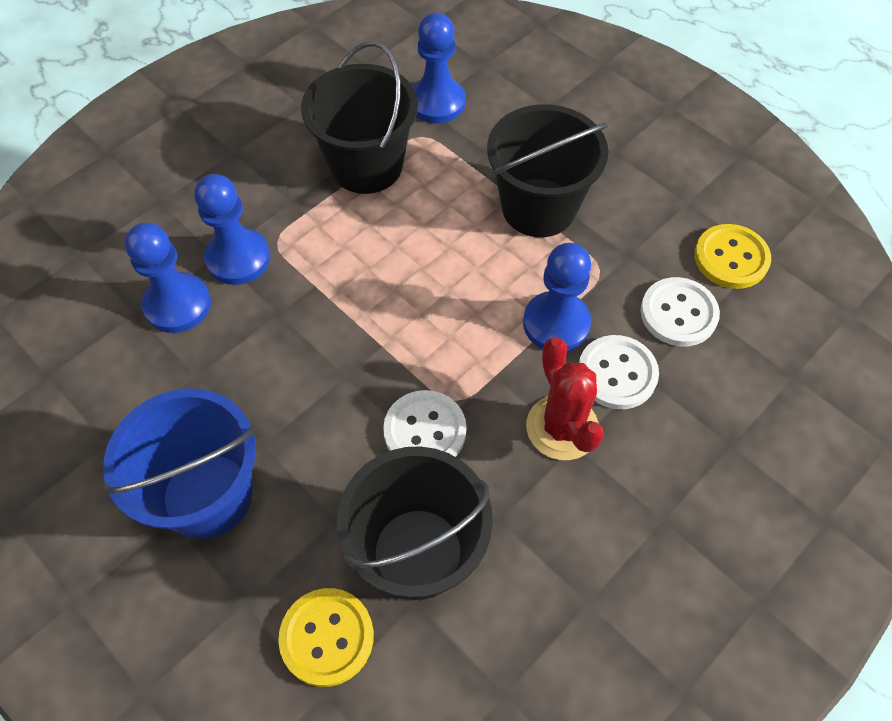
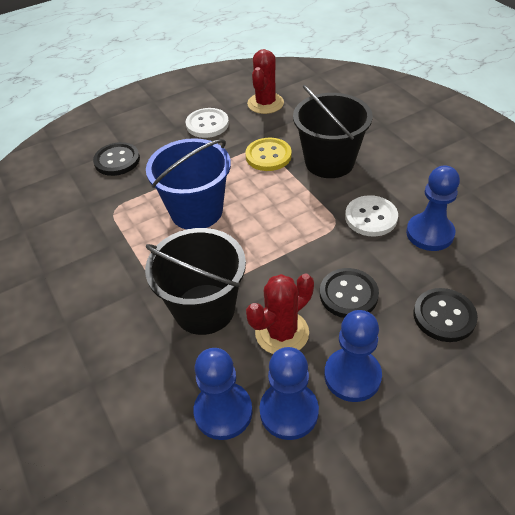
black bucket: [301,41,418,194] [337,446,493,600] [487,104,608,237] = 3 -> [145,228,246,335] [293,85,373,178] = 2
black button: none = 0 -> [93,142,140,176] [320,268,379,318] [413,288,478,342] = 3
red cactus: [526,337,604,460] = 1 -> [246,273,314,354] [247,49,284,114] = 2
white button: [383,390,466,457] [579,335,659,409] [640,277,720,347] = 3 -> [186,108,229,138] [345,195,398,237] = 2
yellow button: [278,588,374,687] [694,224,771,289] = 2 -> [246,138,292,171] = 1

